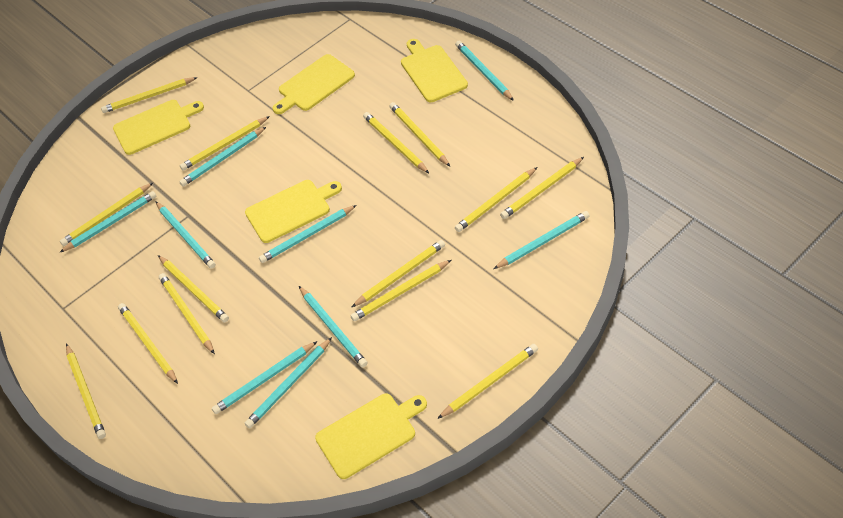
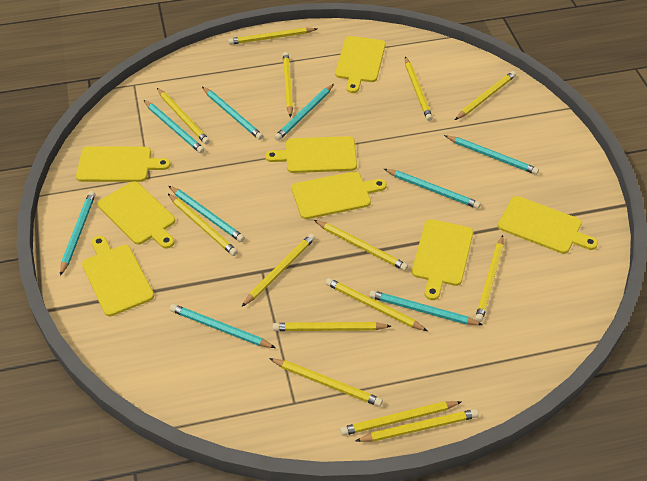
yellow cutting board: [113,100,204,155] [245,180,342,243] [273,54,355,114] [315,394,427,479] [401,39,468,102] = 5 -> [76,146,171,182] [82,236,154,316] [98,181,175,249] [265,136,357,173] [292,171,387,219] [335,36,386,93] [412,219,473,300] [498,196,598,254] = 8

